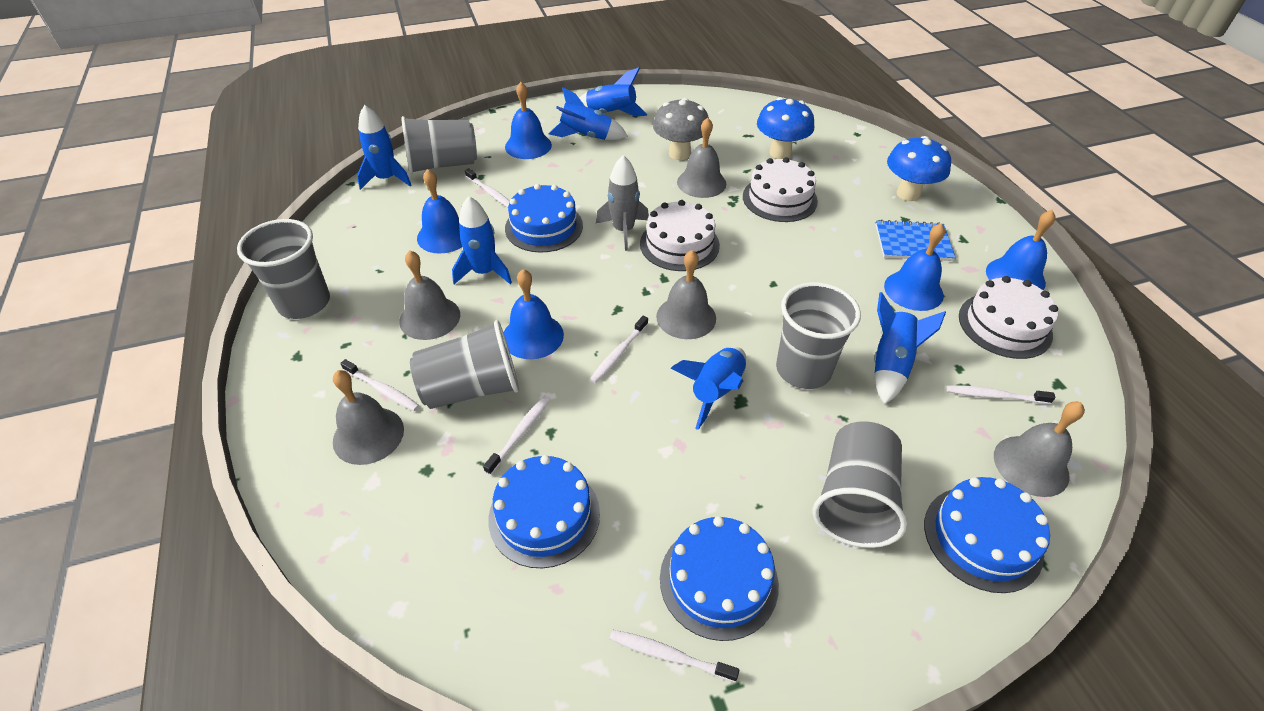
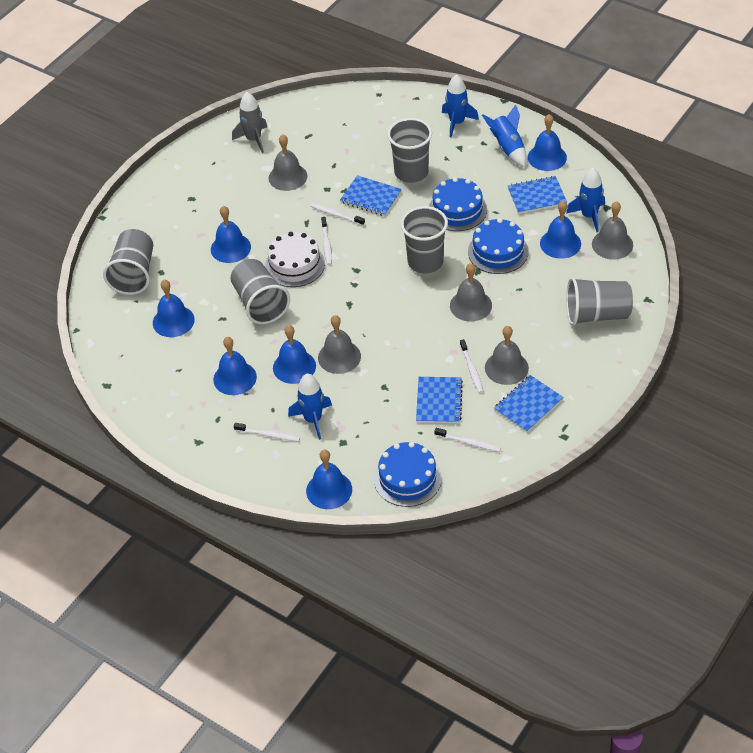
blue bell: [417,169,462,253] [504,269,564,359] [505,82,552,159] [884,223,945,311] [986,210,1056,290] = 5 -> [153,279,195,337] [211,206,251,263] [213,337,257,395] [273,325,316,384] [306,450,352,509] [528,114,567,171] [540,201,581,259] = 7
blue cake: [488,455,600,568] [505,184,583,253] [660,516,779,641] [924,477,1050,593] = 4 -> [374,442,442,507] [429,177,487,231] [468,218,529,274] = 3
blue mushroom: [757,97,814,159] [887,136,951,201] = 2 -> none = 0
blue notebook: [876,220,956,261] = 1 -> [340,175,402,216] [416,377,463,423] [494,375,563,432] [508,176,567,214] = 4
blue rocket: [357,105,411,190] [452,196,512,284] [548,87,628,140] [579,68,648,116] [671,347,746,430] [874,292,946,405] = 6 -> [288,374,332,440] [442,74,479,137] [482,104,527,168] [566,168,605,232] = 4
grey mushroom: [653,98,709,160] = 1 -> none = 0
white cake: [640,200,720,271] [743,157,818,222] [959,276,1058,359] = 3 -> [265,232,325,287] = 1
white toothbrush: [340,359,419,411] [465,168,510,207] [483,395,551,475] [590,316,648,383] [610,630,739,682] [947,385,1055,404] = 6 -> [234,423,300,441] [311,203,365,226] [321,217,332,265] [434,428,501,452] [460,339,483,393] = 5

